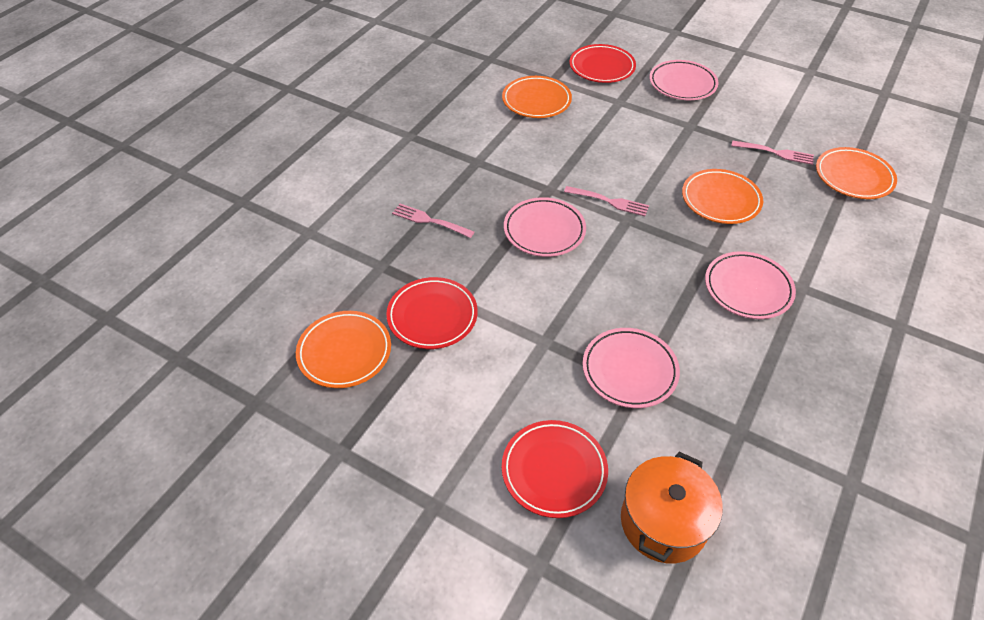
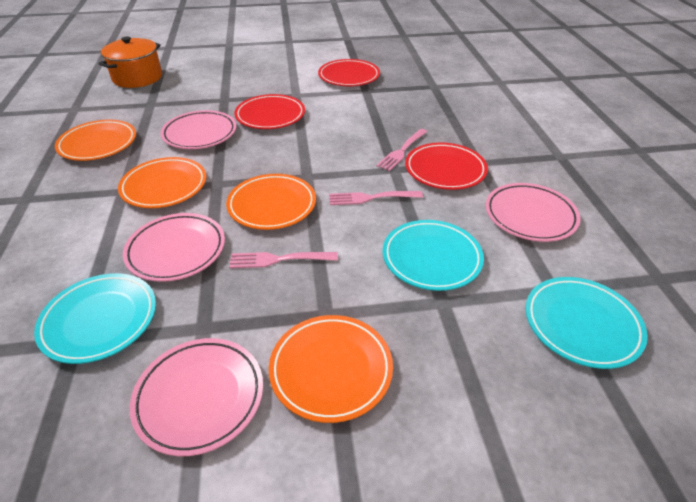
turquoise plate: none = 0 -> [34,273,156,364] [383,220,484,291] [526,277,648,369] = 3

